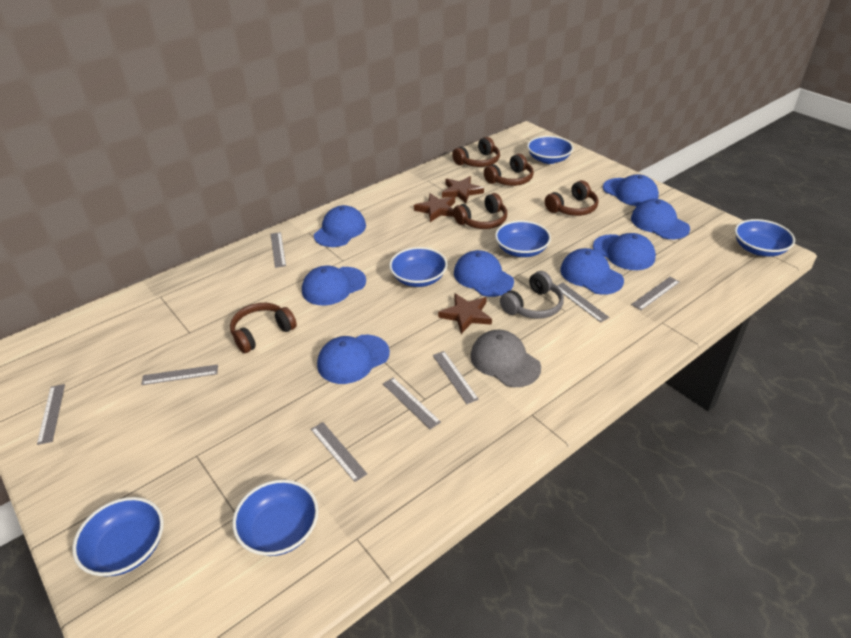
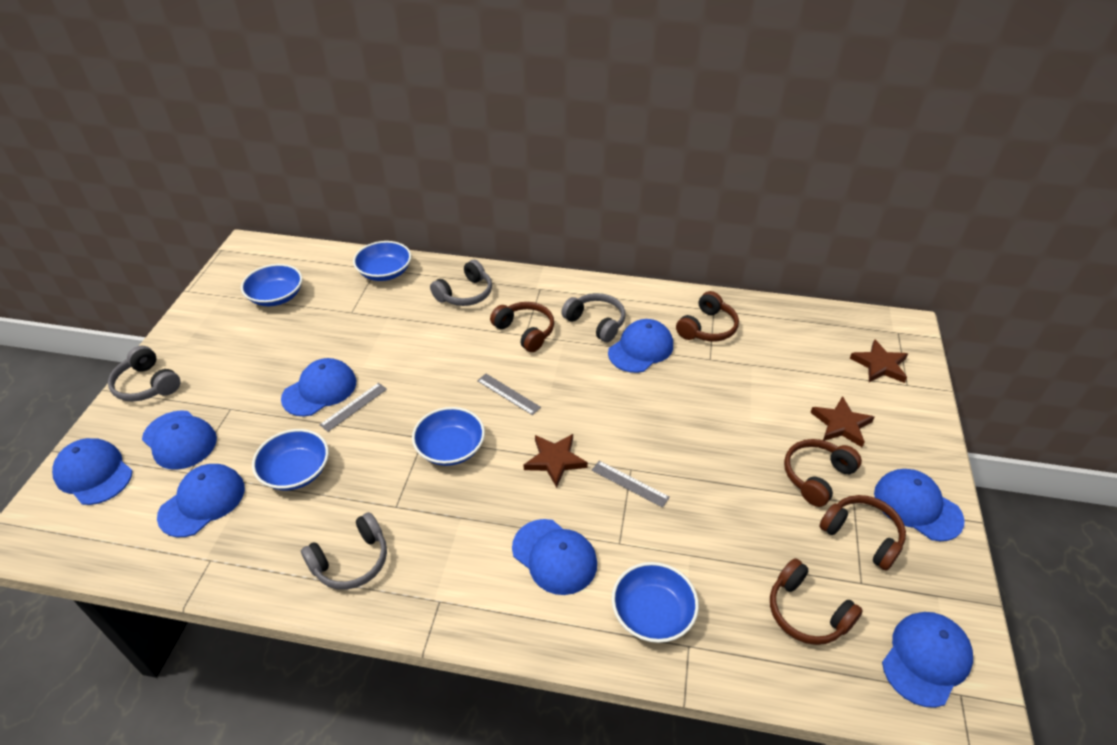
blue bowl: [72,497,164,576] [232,480,319,556] [389,247,447,287] [495,220,551,257] [527,136,574,164] [735,219,795,257] = 6 -> [241,264,303,306] [252,429,329,490] [353,241,411,281] [412,407,485,466] [612,562,699,643] = 5
grey cap: [470,330,541,387] = 1 -> none = 0
grey headphones: [500,271,564,319] = 1 -> [108,346,180,402] [301,512,387,590] [430,260,492,306] [561,293,625,343] = 4
grey ruler: [37,384,65,445] [141,364,218,385] [271,232,286,268] [311,422,367,482] [383,378,441,429] [433,351,479,404] [557,283,610,322] [631,277,680,310] = 8 -> [320,383,387,432] [477,374,541,415] [592,461,670,508] = 3

